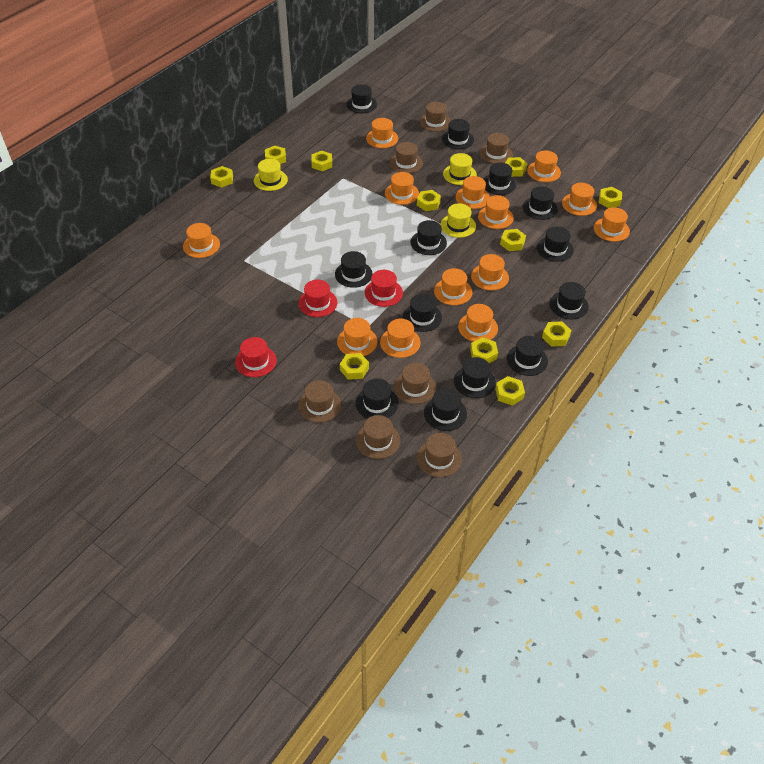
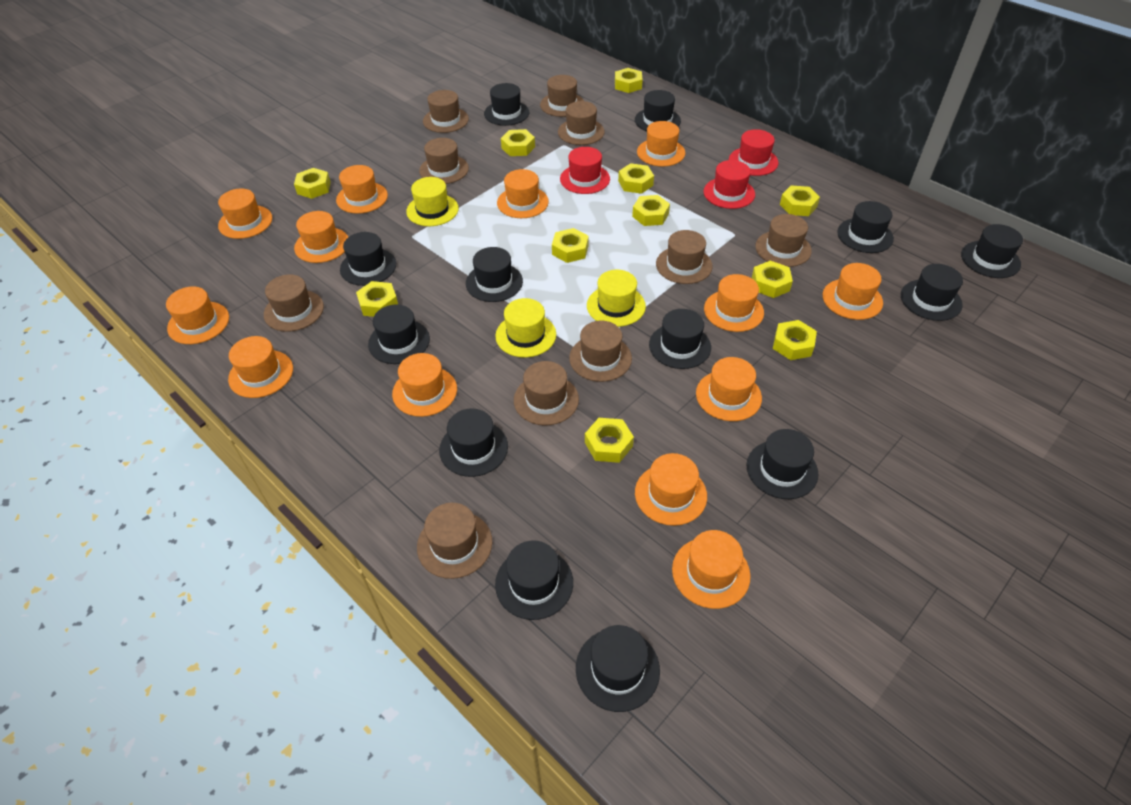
brown hat: [298,380,341,423] [356,415,400,459] [390,142,423,173] [394,363,436,404] [417,433,462,477] [420,102,451,132] [480,133,513,164] = 7 -> [264,274,324,332] [417,503,492,579] [419,138,469,184] [423,90,469,133] [514,361,579,426] [540,75,584,117] [558,101,605,145] [569,321,632,382] [656,230,713,284] [755,214,812,267] = 10

